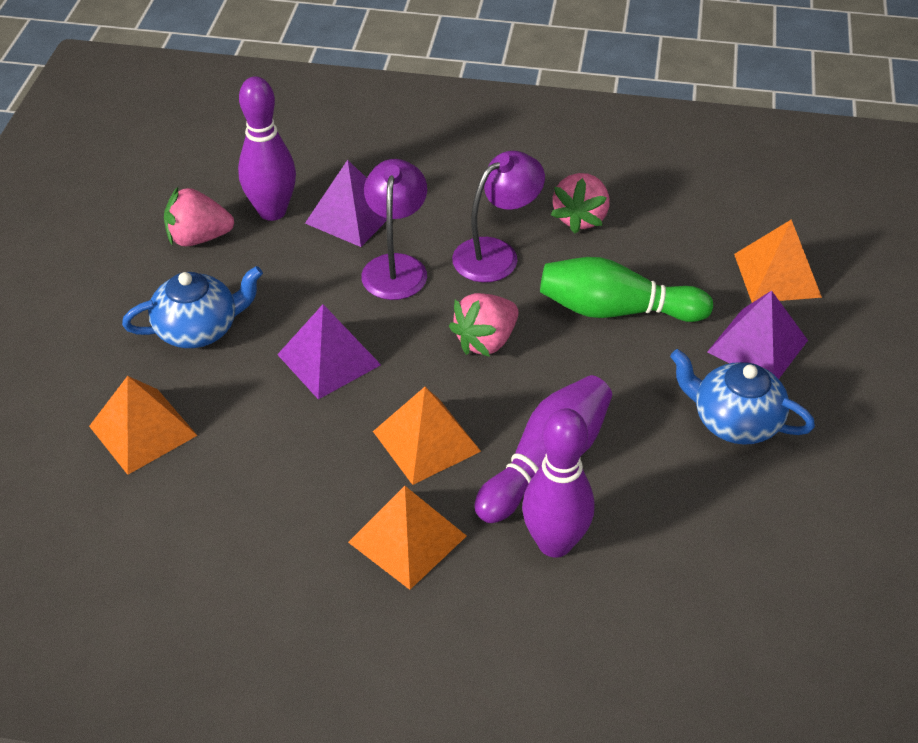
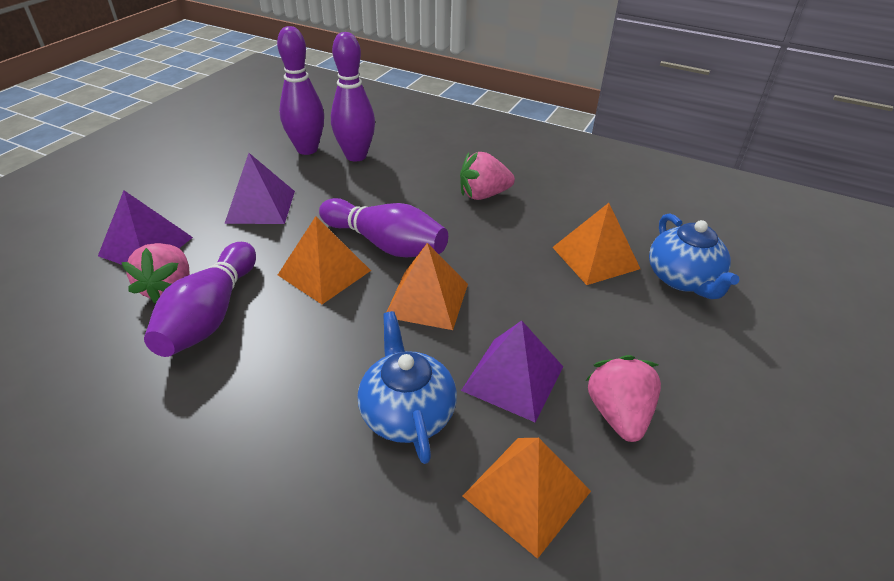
green bowling pin: [540,257,713,322] = 1 -> none = 0
purple bowling pin: [238,76,296,221] [474,375,612,523] [522,408,594,558] = 3 -> [144,242,256,357] [277,26,324,155] [319,198,448,257] [331,32,375,162] = 4
purple lamp: [361,159,427,300] [452,151,545,282] = 2 -> none = 0

